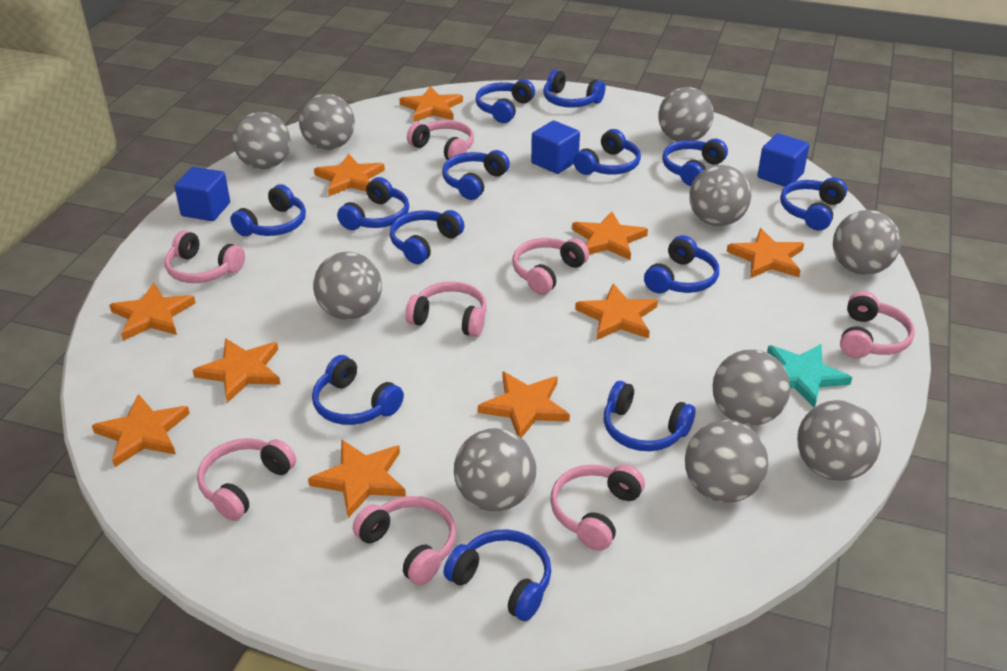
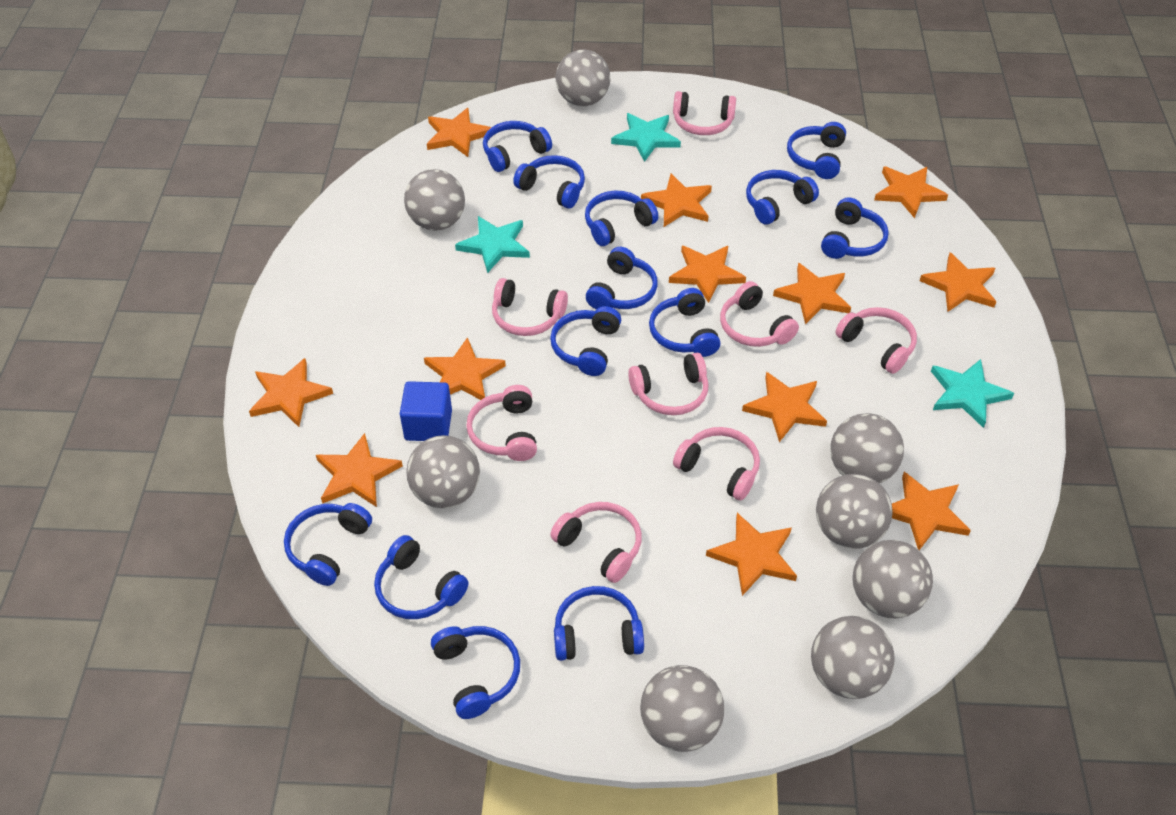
blue cube: [174,167,230,221] [531,121,580,174] [757,133,809,187] = 3 -> [400,381,452,441] = 1
grey ball: [233,112,291,169] [299,94,355,150] [313,252,382,320] [454,428,536,511] [658,87,714,141] [685,420,768,503] [689,165,751,226] [712,349,790,426] [797,400,881,481] [833,210,901,275] = 10 -> [404,169,465,231] [406,435,480,508] [556,50,610,106] [640,665,724,752] [811,616,895,699] [816,474,893,549] [830,413,904,483] [853,540,933,618] = 8
orange star: [92,394,190,467] [109,283,195,341] [193,338,281,403] [308,439,406,518] [314,153,385,196] [400,86,463,122] [478,372,570,438] [572,211,648,260] [575,284,658,340] [727,228,804,278] = 10 -> [249,358,333,427] [316,433,403,507] [424,337,506,400] [427,108,491,157] [641,174,712,227] [669,246,746,303] [706,513,797,596] [742,372,827,442] [773,263,851,324] [874,167,948,218] [892,472,971,550] [920,253,996,312] = 12
turquoise star: [767,344,852,407] = 1 -> [455,216,530,273] [611,113,681,162] [931,359,1014,428] = 3

